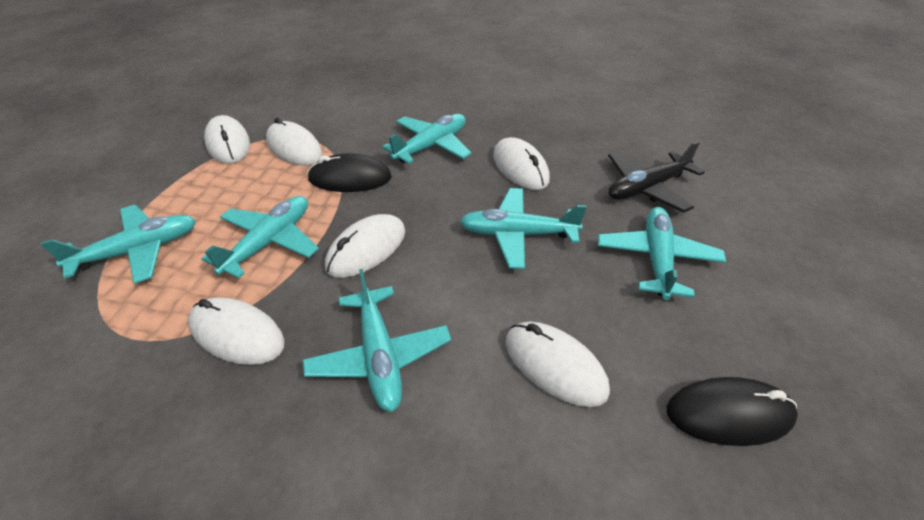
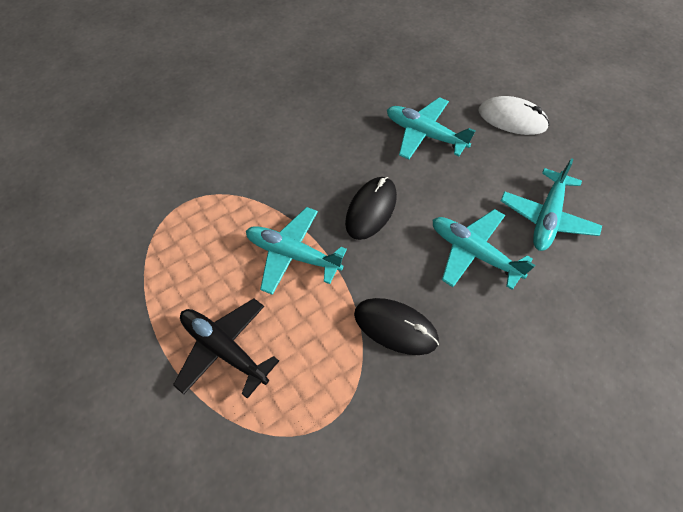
turquoise plane: [41,205,196,284] [202,196,319,279] [303,269,451,412] [382,114,472,164] [460,188,587,269] [598,207,726,300] = 6 -> [246,207,347,295] [387,97,475,160] [433,209,535,290] [501,158,602,251] = 4
white mouse: [188,297,285,365] [204,115,250,164] [266,118,322,166] [325,214,405,278] [493,137,550,190] [506,321,610,407] = 6 -> [479,96,550,135] = 1

